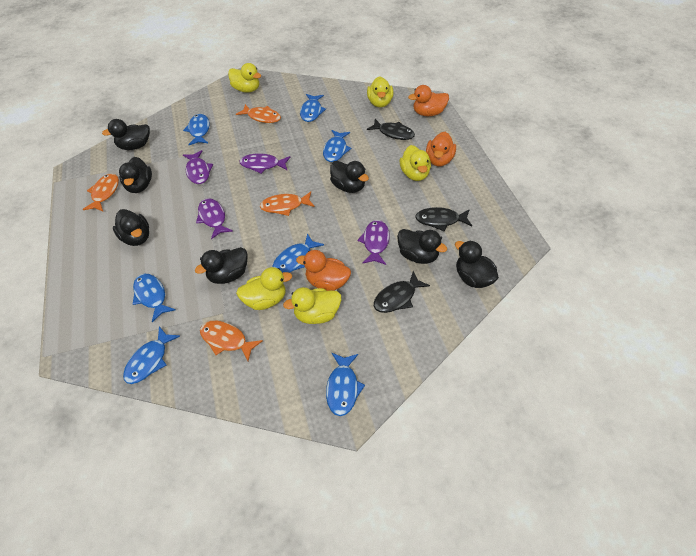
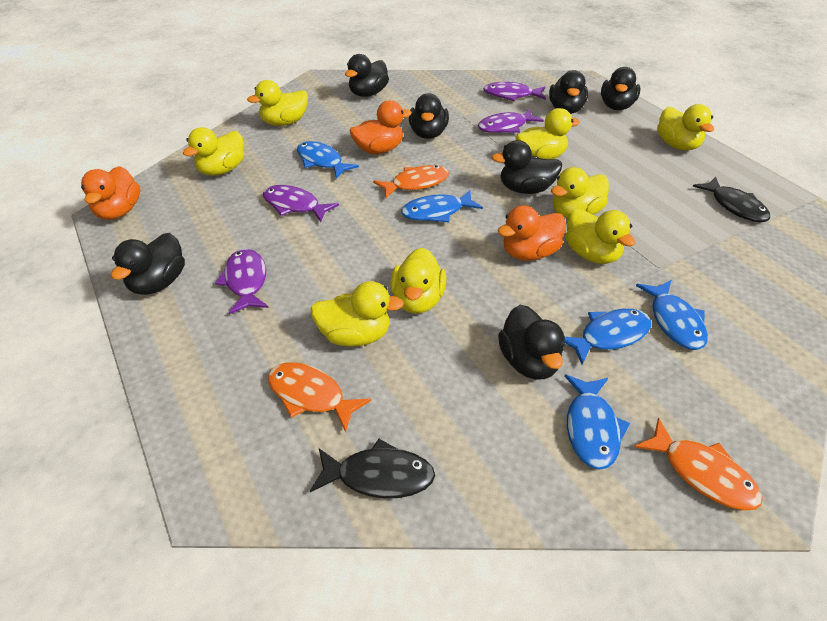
black fish: [367,119,415,140] [374,271,430,313] [415,207,472,231] = 3 -> [310,439,435,498] [693,177,770,223] = 2
blue fish: [123,327,180,384] [133,274,175,322] [183,114,210,145] [272,233,324,273] [300,94,326,122] [323,130,352,162] [326,353,365,416] = 7 -> [297,141,359,179] [401,190,483,223] [564,309,651,365] [564,375,630,470] [636,280,708,350] = 5
orange fish: [83,173,119,211] [200,321,263,361] [236,104,281,123] [260,192,315,216] = 4 -> [268,362,371,433] [373,165,449,199] [634,418,763,510] = 3
yellow duck: [228,63,261,93] [236,267,292,310] [283,287,341,324] [367,76,393,107] [400,145,431,181] = 5 -> [183,127,244,176] [247,80,308,126] [310,281,404,347] [390,248,446,314] [516,108,580,159] [551,167,609,218] [565,208,636,264] [657,104,714,150] = 8

